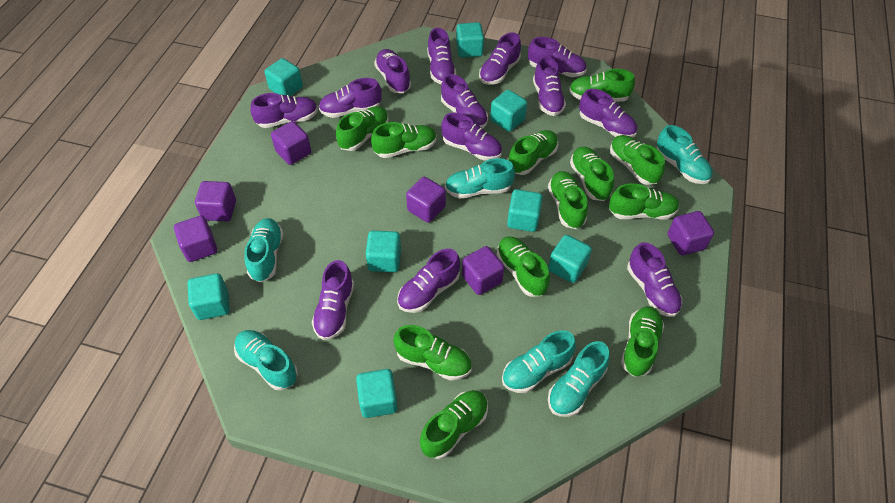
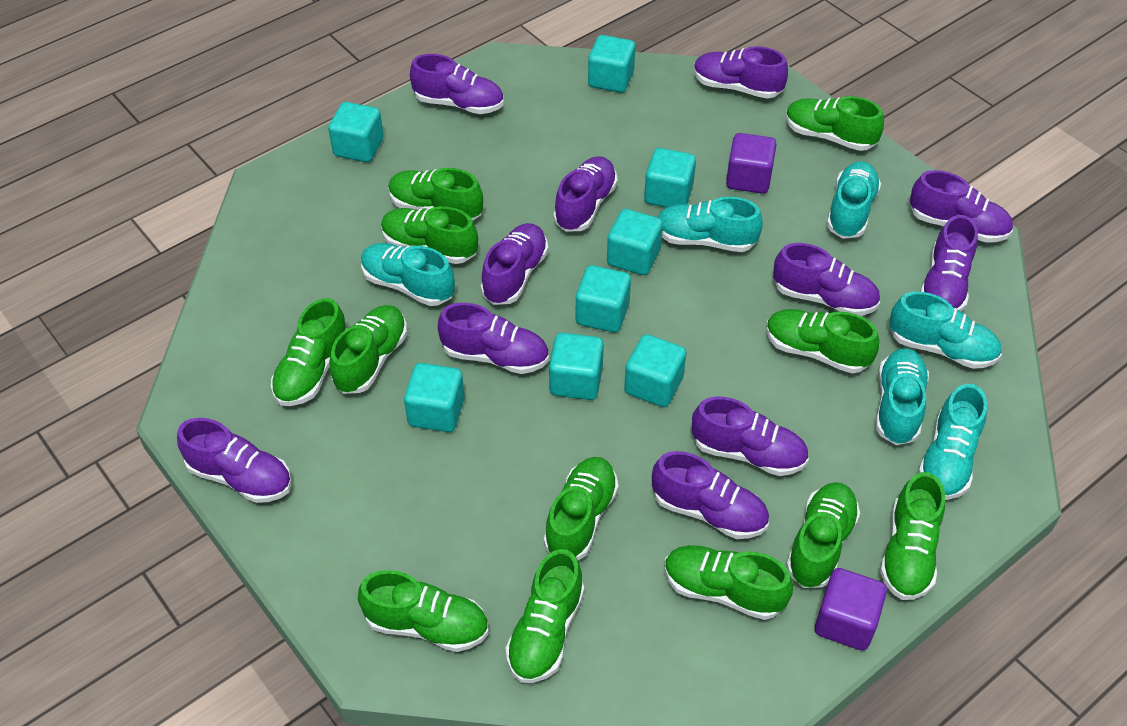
purple cube: [174,215,217,262] [195,181,236,221] [271,121,311,165] [406,177,446,223] [462,246,504,295] [668,211,714,256] = 6 -> [726,133,777,194] [815,568,887,650] = 2
purple shoe: [250,93,318,128] [312,260,354,340] [319,78,382,118] [374,49,411,93] [397,249,460,313] [427,28,456,84] [441,74,488,129] [441,113,502,161] [479,32,521,85] [528,37,587,77] [533,56,566,116] [579,89,637,138] [627,242,682,317] = 13 -> [177,418,292,503] [410,54,504,114] [438,303,549,374] [481,223,548,305] [553,156,618,232] [652,451,769,539] [692,397,809,476] [694,46,788,99] [773,243,880,316] [910,170,1013,243] [921,215,978,311] = 11

